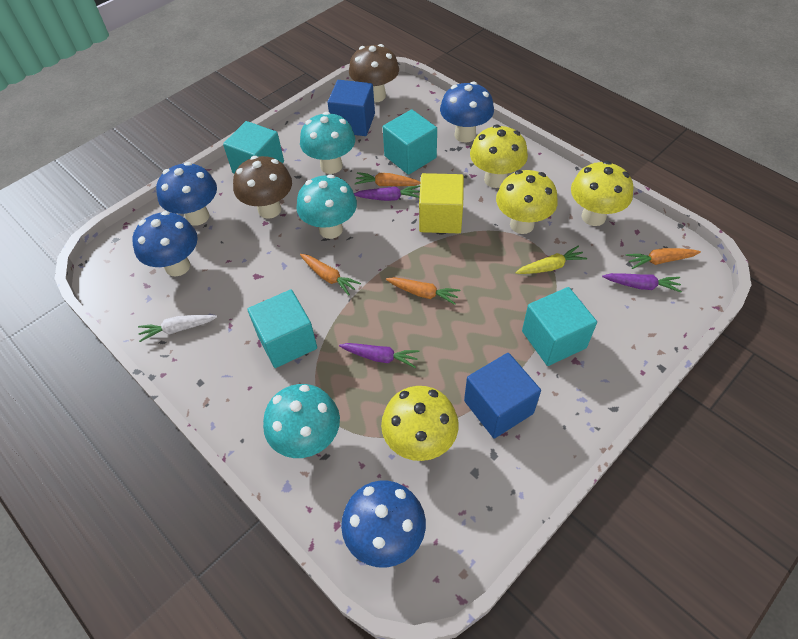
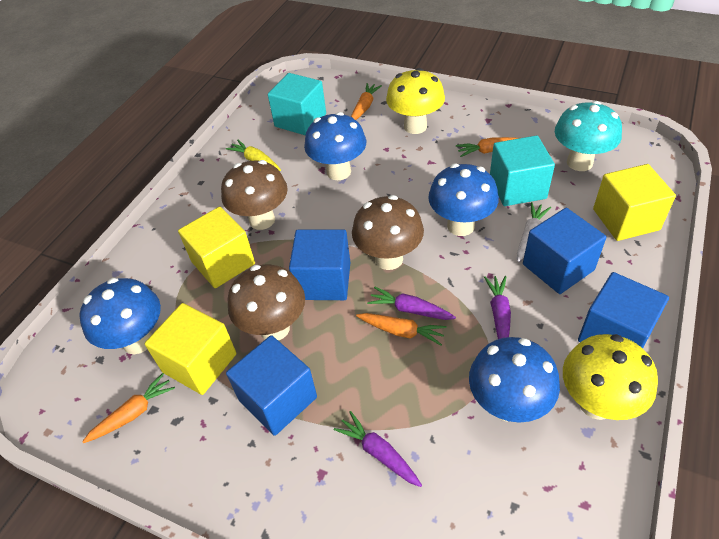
blue cube: [328,80,375,136] [464,353,541,438] = 2 -> [226,335,317,436] [289,230,350,300] [523,208,606,294] [578,272,669,348] = 4
brown mushroom: [233,156,292,219] [349,44,399,103] = 2 -> [221,160,288,230] [227,265,305,341] [352,195,424,270] = 3
turquoise cube: [223,121,284,174] [247,290,317,368] [383,109,437,175] [522,287,597,366] = 4 -> [268,73,326,135] [490,135,555,206] = 2
turquoise mushroom: [263,384,340,458] [297,174,357,239] [300,112,355,174] = 3 -> [555,101,622,171] = 1
yellow cube: [419,173,464,233] = 1 -> [144,303,237,395] [178,207,255,288] [593,164,676,241] = 3
yellow mushroom: [381,386,459,461] [470,124,528,188] [496,170,558,234] [571,161,633,226] = 4 -> [386,68,445,134] [563,334,658,420] = 2

